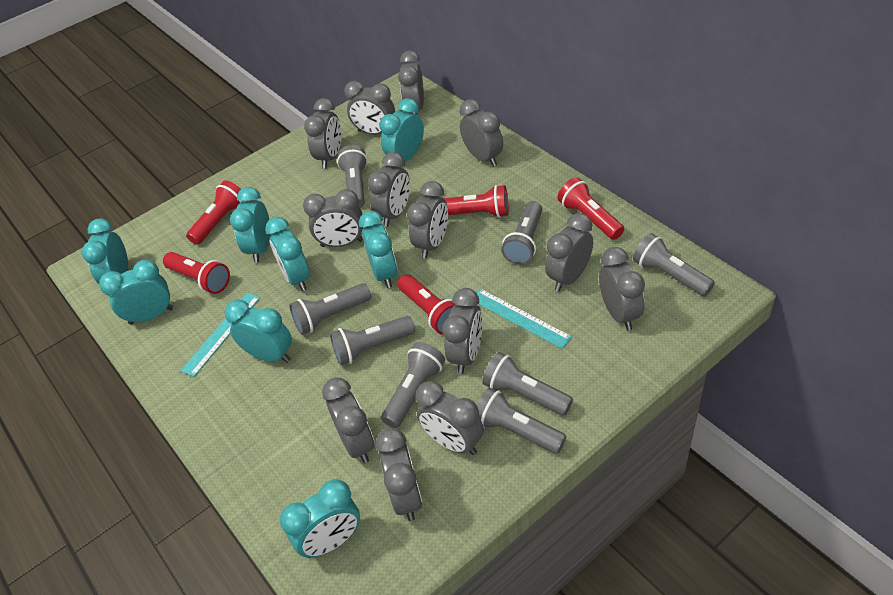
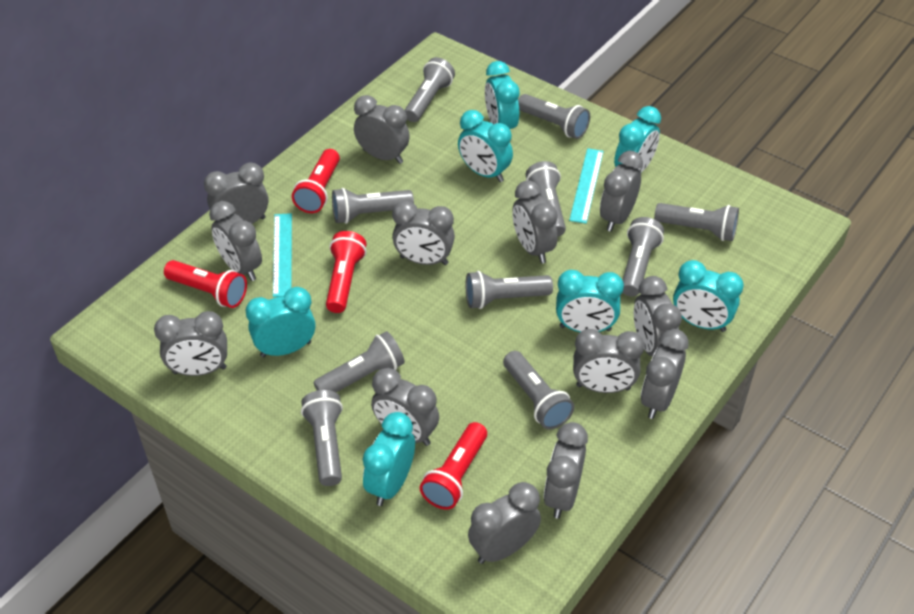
grey flashlight: [289,283,371,335] [330,316,415,365] [337,145,368,208] [381,342,445,428] [477,387,566,454] [482,352,573,416] [501,201,542,265] [633,233,715,296] = 8 -> [301,390,343,486] [313,331,405,392] [332,188,414,224] [405,57,455,122] [466,271,553,309] [503,351,574,429] [518,94,590,139] [526,161,566,237] [623,217,664,296] [654,203,739,241] = 10
red flashlight: [163,252,230,294] [186,180,243,245] [398,274,455,335] [443,185,509,218] [558,177,624,240] = 5 -> [164,260,247,308] [292,149,340,213] [326,231,366,313] [420,422,487,510] = 4
turquoise clock: [82,219,128,284] [99,260,173,325] [224,300,292,363] [230,187,270,263] [265,217,310,291] [280,479,360,558] [359,211,398,288] [379,98,424,161] = 8 -> [246,287,315,357] [363,412,415,506] [458,110,513,182] [485,61,519,129] [556,270,624,332] [614,106,661,173] [673,260,744,332] = 7

